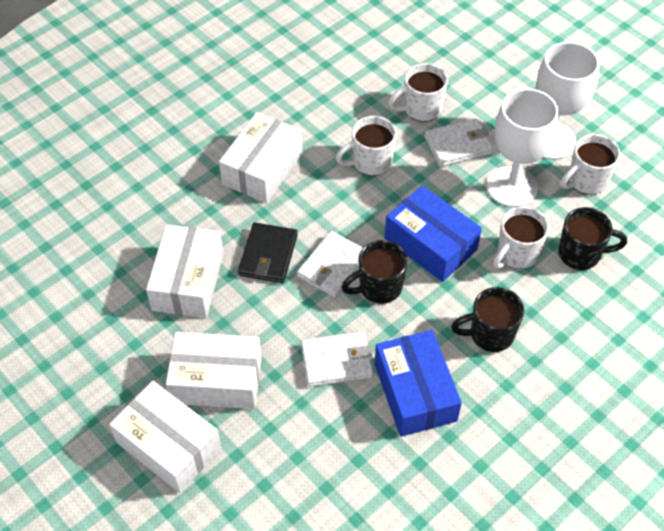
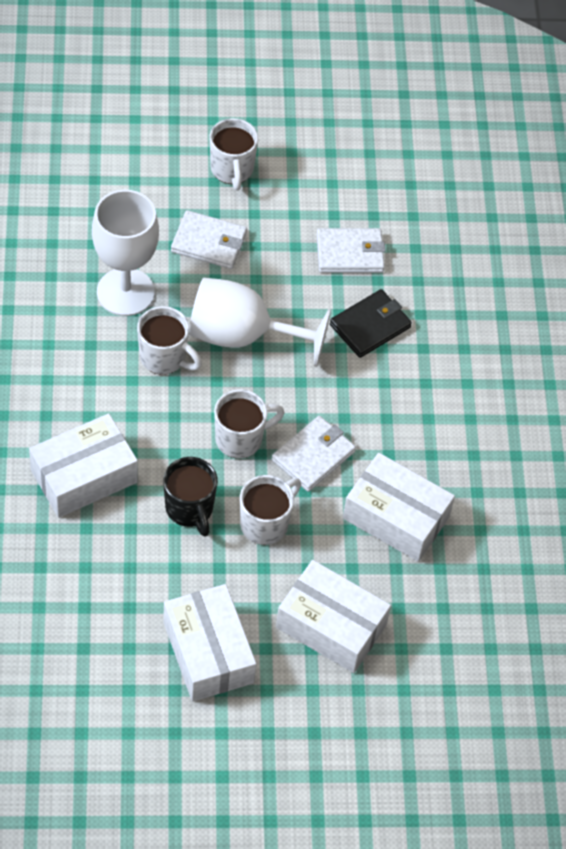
black mug: [341,240,408,304] [451,287,524,352] [558,207,627,270] = 3 -> [163,457,218,536] = 1
blue box: [375,330,462,437] [385,185,482,282] = 2 -> none = 0

